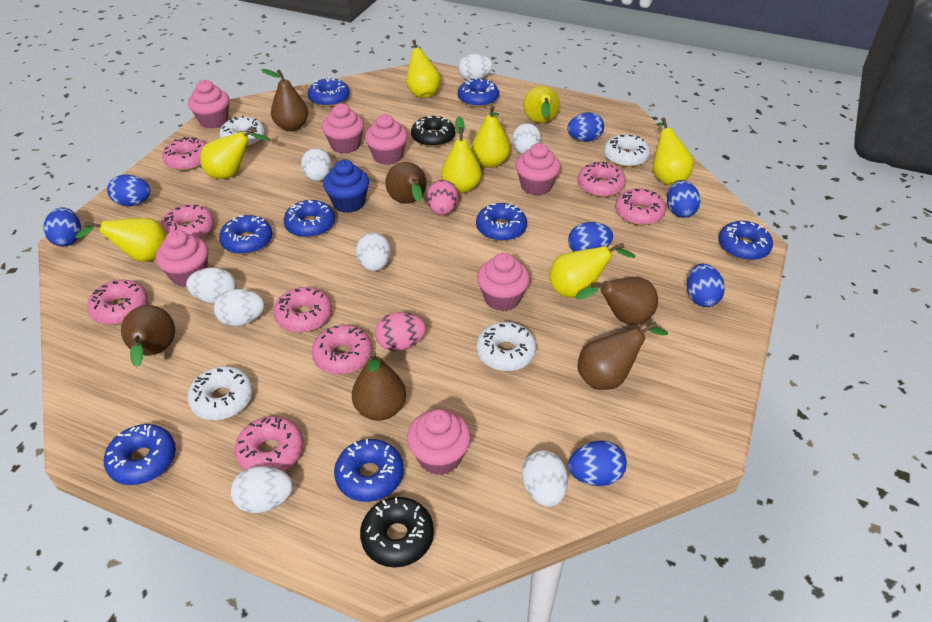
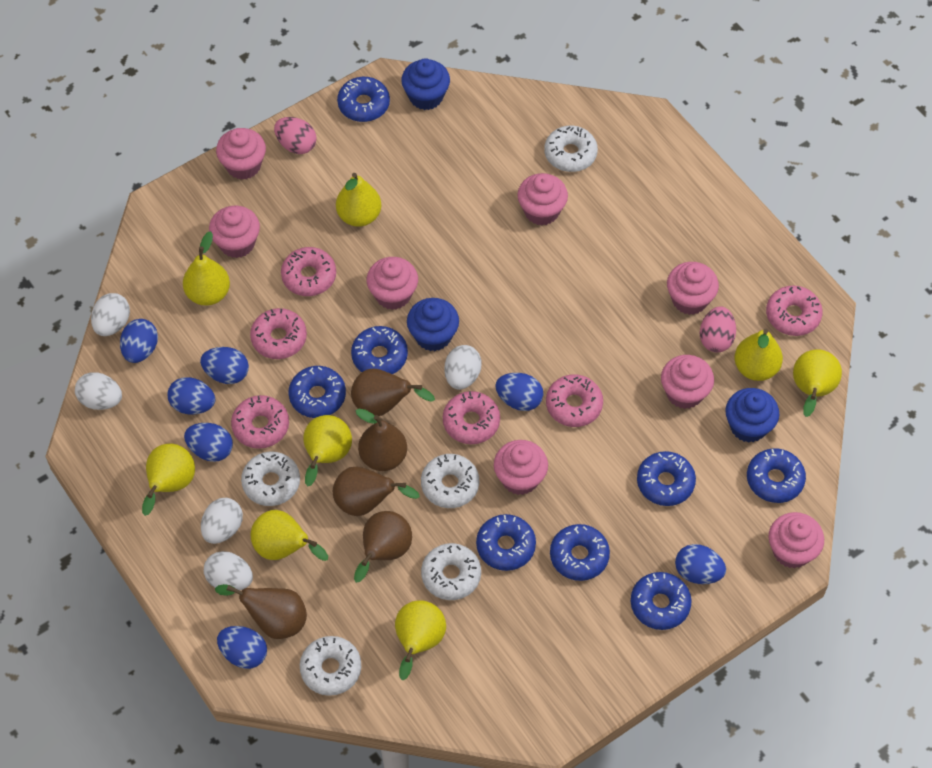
black donut: [360,497,434,568] [411,116,455,147] = 2 -> none = 0
blue cupcake: [323,159,369,213] = 1 -> [401,58,450,110] [407,298,459,351] [725,388,779,443] = 3
brown pear: [121,305,175,367] [261,69,308,131] [352,351,406,421] [385,162,427,204] [575,277,658,325] [578,322,668,390] = 6 -> [215,584,307,639] [333,467,420,516] [351,369,435,416] [354,511,412,583] [355,409,407,471] = 5
pink cupcake: [156,230,208,287] [188,80,229,129] [322,104,364,154] [365,114,408,165] [407,409,471,475] [477,253,530,311] [516,143,560,196] = 7 -> [209,206,260,258] [216,128,266,180] [367,257,418,310] [494,440,548,495] [517,173,568,225] [661,355,714,409] [667,262,719,315] [769,512,824,568] = 8
pink donut: [87,280,148,325] [161,204,214,239] [162,137,206,171] [234,416,303,471] [274,287,332,333] [311,325,372,375] [578,161,626,197] [615,188,666,226] = 8 -> [231,395,289,449] [250,308,307,359] [281,247,336,296] [443,391,500,444] [546,375,603,427] [766,285,823,336] = 6
white donut: [187,366,253,420] [219,116,265,148] [476,322,536,371] [604,134,650,167] = 4 -> [241,452,300,506] [300,636,361,696] [421,454,479,508] [421,543,481,600] [544,126,598,172] = 5
white egg: [186,268,236,304] [214,289,265,326] [231,466,293,513] [301,148,332,181] [356,232,391,271] [459,54,493,80] [512,123,541,154] [522,450,568,507] = 8 -> [75,372,122,410] [91,293,130,336] [201,498,243,544] [204,551,253,590] [444,345,482,390] = 5

